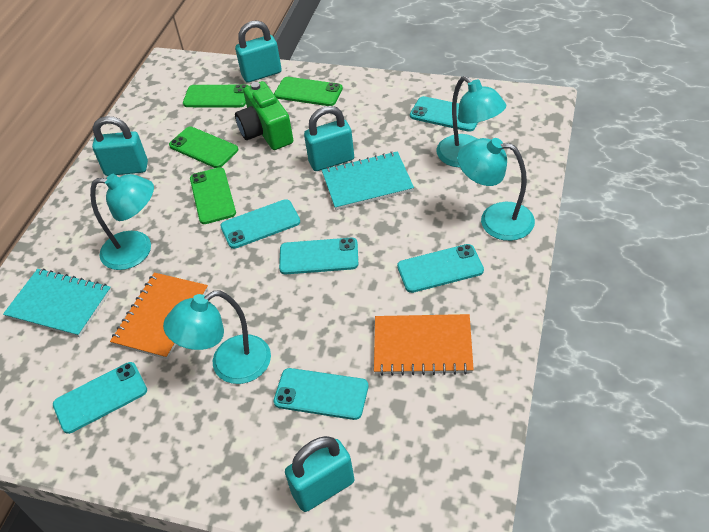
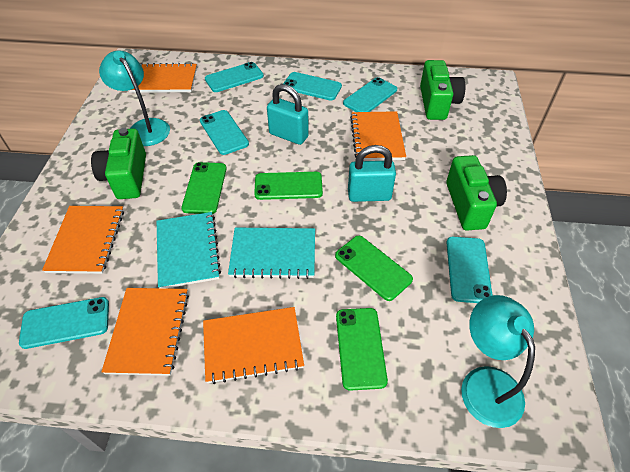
green camera: [235,81,293,150] = 1 -> [91,128,146,199] [420,60,465,120] [446,155,507,230] = 3
orange notebook: [110,272,208,359] [374,314,474,376] = 2 -> [42,206,124,274] [101,288,189,376] [129,63,197,93] [203,307,304,384] [350,111,406,161] = 5
turquoise lamp: [90,174,154,270] [163,290,271,384] [436,76,506,168] [457,138,535,241] = 4 -> [99,50,170,146] [461,295,535,428] = 2
turquoise padlock: [92,116,148,176] [235,20,282,83] [285,436,354,512] [304,106,354,171] = 4 -> [267,84,309,145] [348,145,396,202] = 2

